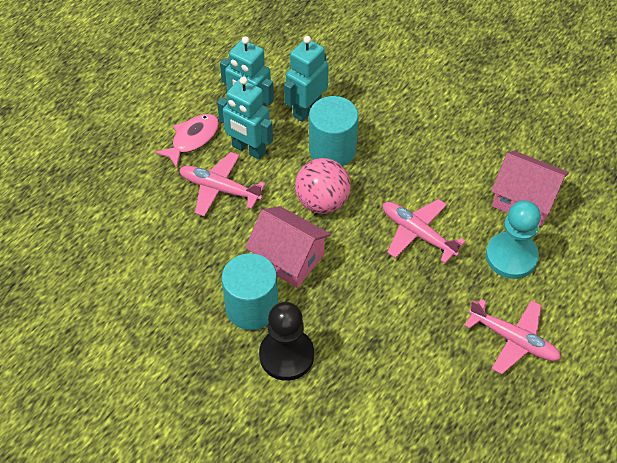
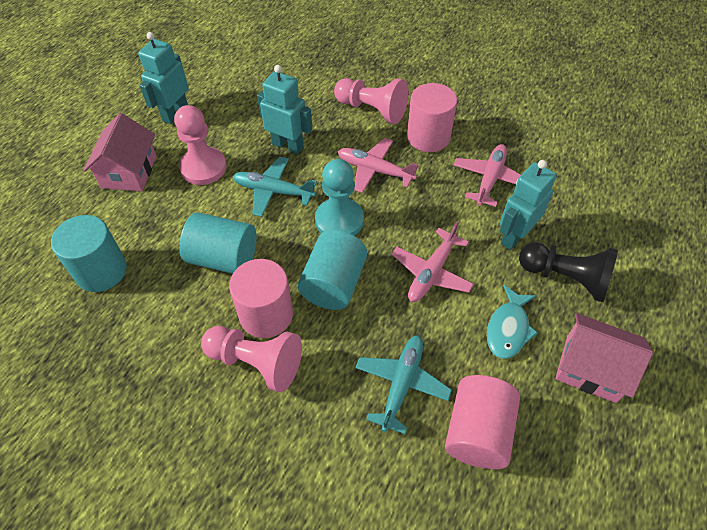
pink ball: [295,158,351,214] = 1 -> none = 0
pink cylinder: none = 0 -> [229,259,293,338] [407,83,457,152] [445,375,520,469] = 3
pink fish: [155,114,219,168] = 1 -> none = 0
pink pawn: none = 0 -> [174,105,227,185] [201,326,302,392] [334,78,409,124] = 3
turquoise cylinder: [221,253,278,330] [309,96,358,166] = 2 -> [51,215,127,292] [179,212,257,274] [298,230,367,310] = 3
turquoise fish: none = 0 -> [487,284,538,359] = 1
turquoise plane: none = 0 -> [232,157,317,217] [355,335,452,434] = 2

